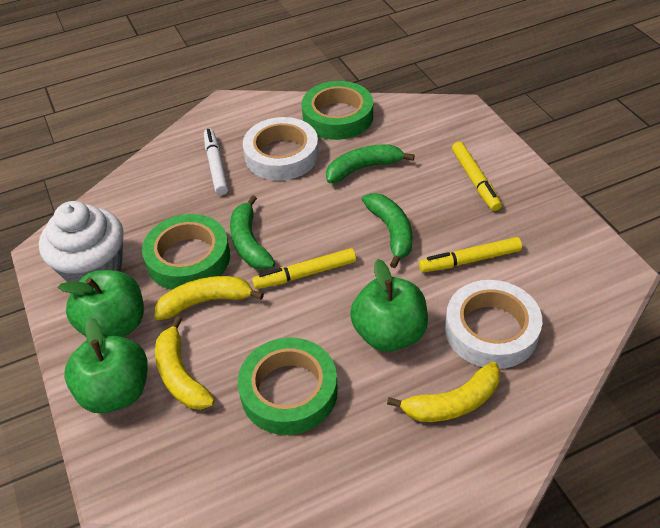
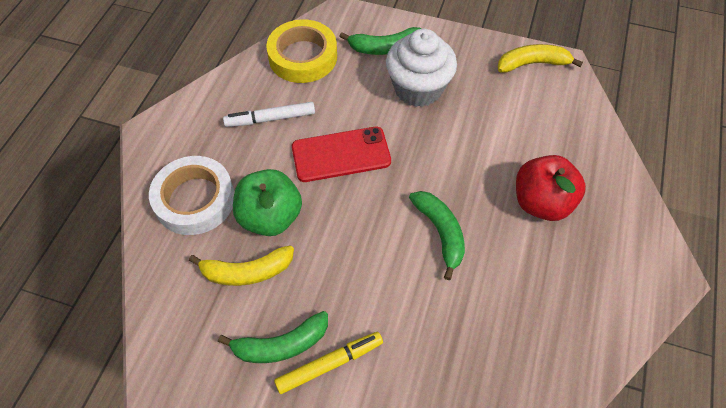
green apple: [58,270,144,337] [64,317,148,413] [350,259,428,352] = 3 -> [233,169,302,236] = 1
green tape: [142,214,230,290] [238,338,338,435] [302,81,373,140] = 3 -> none = 0
red apple: none = 0 -> [516,155,586,221] = 1
red phone: none = 0 -> [292,127,391,182] = 1
white tape: [243,117,319,181] [445,280,542,369] = 2 -> [149,156,234,235] = 1
yellow banana: [154,276,264,320] [155,316,215,410] [387,362,501,422] = 3 -> [189,245,294,286] [498,44,583,73] = 2
yellow marker: [252,248,356,289] [419,237,522,272] [452,142,502,211] = 3 -> [274,332,383,394] = 1
yellow tape: none = 0 -> [266,19,337,83] = 1

